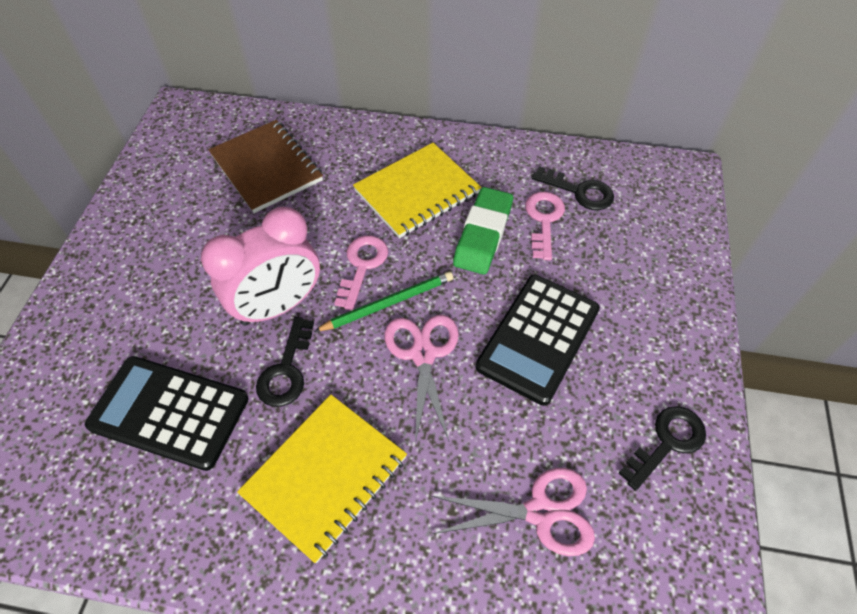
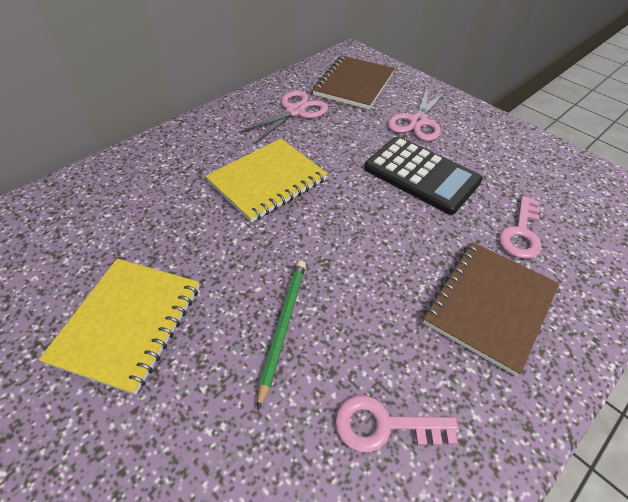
black calculator: [85,356,248,471] [476,275,600,406] = 2 -> [364,136,483,215] = 1
black key: [256,317,314,407] [532,166,614,210] [619,406,706,491] = 3 -> none = 0
brown notebook: [208,120,323,213] = 1 -> [312,56,395,109] [423,242,559,376] = 2
green eraser: [453,187,513,275] = 1 -> none = 0
pink clock: [201,207,320,326] = 1 -> none = 0

